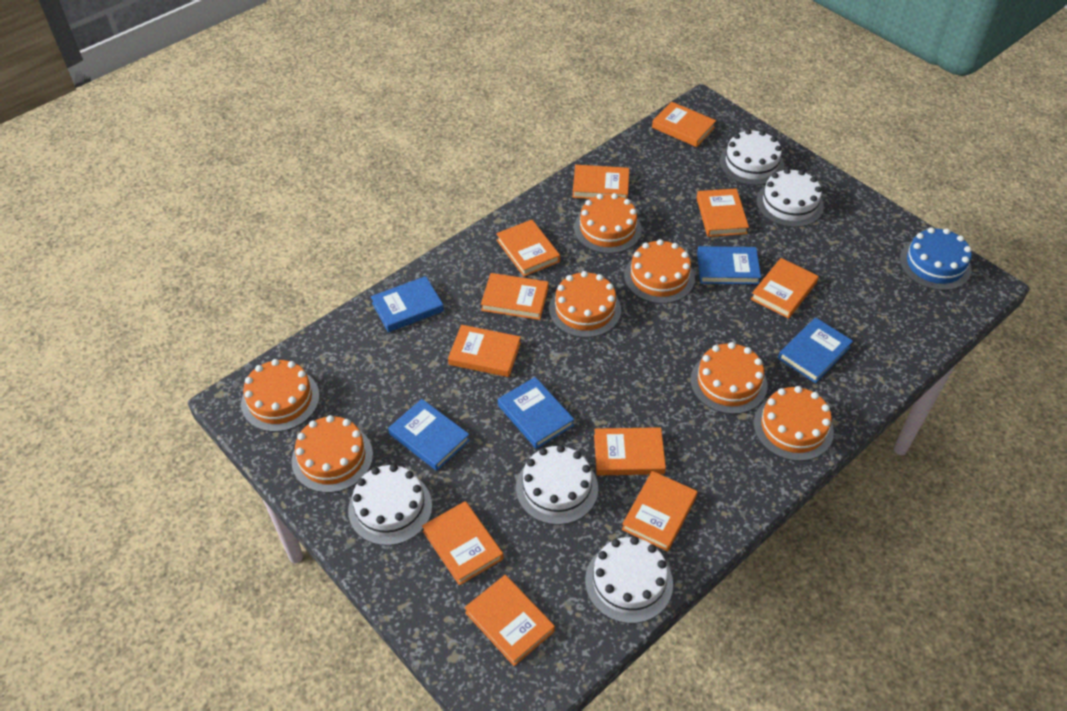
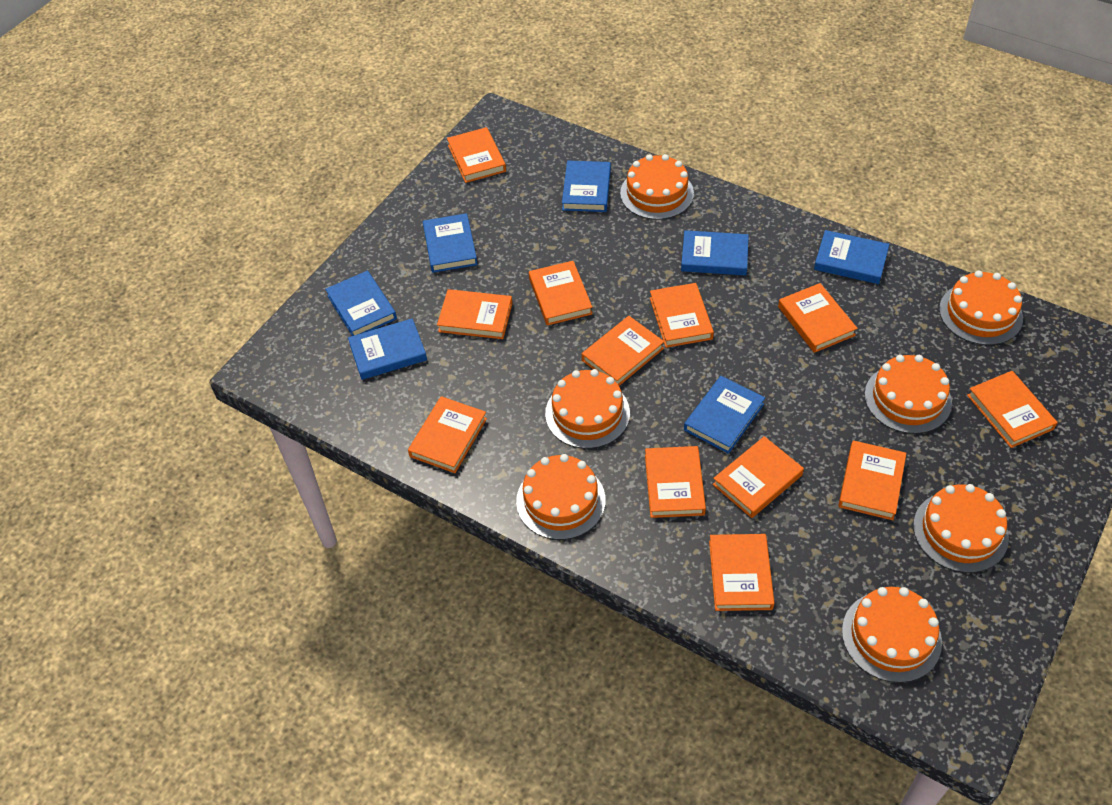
blue book: [371,276,444,332] [388,399,470,471] [498,377,574,449] [697,246,761,284] [778,318,853,383] = 5 -> [325,271,397,336] [348,318,427,380] [423,213,478,273] [562,161,611,212] [681,230,749,276] [684,376,765,454] [814,230,889,284] = 7
blue cake: [899,227,972,290] = 1 -> none = 0
orange book: [422,501,503,585] [448,325,521,377] [465,575,555,666] [481,273,548,320] [496,220,560,277] [572,165,629,199] [594,427,666,475] [622,471,698,551] [652,102,716,147] [697,188,749,237] [751,258,819,319] = 11 -> [408,396,487,473] [437,289,513,339] [447,127,506,183] [529,261,593,326] [582,316,664,386] [645,446,706,518] [650,283,714,348] [709,534,774,611] [713,436,804,518] [778,283,858,353] [838,441,906,520] [967,371,1058,448] = 12
white cake: [348,464,432,546] [516,445,598,525] [585,536,673,623] [720,129,784,185] [757,168,824,227] = 5 -> none = 0

